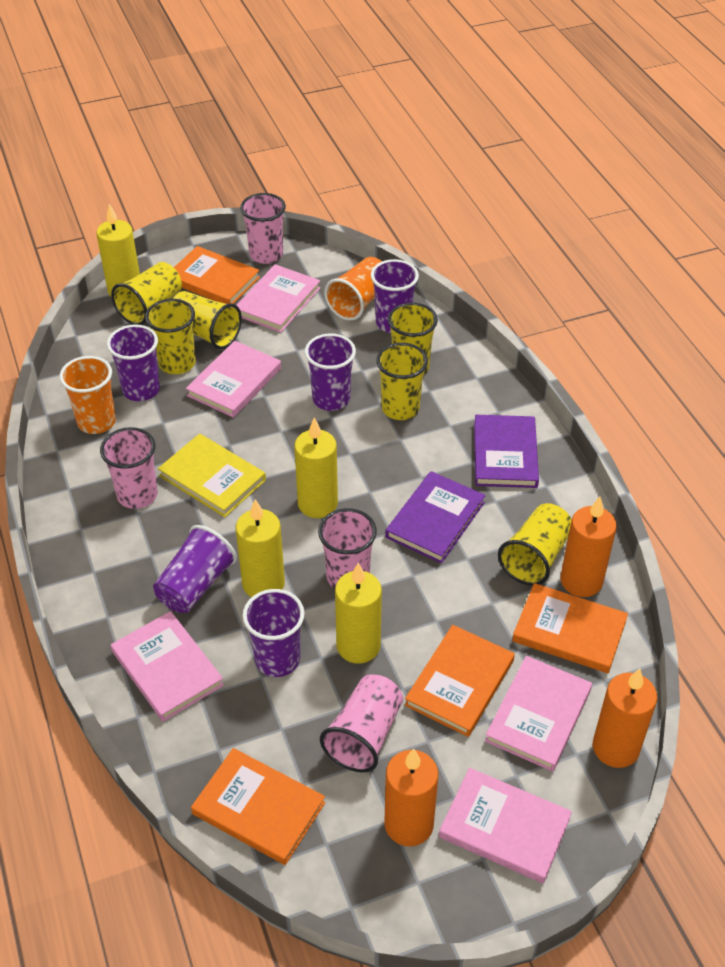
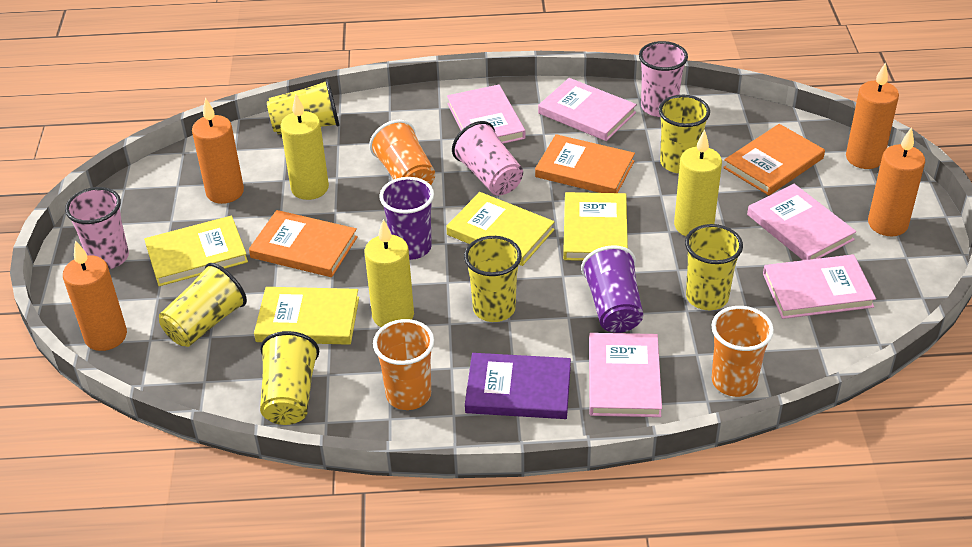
orange book: [174,246,260,304] [191,748,325,865] [405,625,515,737] [512,583,628,673] = 4 -> [249,210,358,277] [535,134,635,193] [723,124,825,196] = 3
orange candle: [384,748,438,846] [561,496,617,597] [593,668,657,768] = 3 -> [63,240,127,351] [192,98,244,204] [846,62,899,169] [868,127,925,236] = 4
orange cup: [59,356,116,434] [324,257,382,321] = 2 -> [369,120,435,185] [373,319,434,410] [711,306,774,397] = 3
pink cup: [100,427,158,509] [240,193,286,264] [318,508,377,589] [320,674,403,773] = 4 -> [65,187,129,269] [452,121,523,195] [639,41,688,117] = 3
purple book: [385,471,486,563] [474,415,539,488] = 2 -> [465,353,571,419] = 1
purple cup: [107,324,160,401] [153,525,237,613] [243,589,305,677] [305,333,356,411] [371,259,419,333] = 5 -> [379,177,434,260] [581,245,643,333] = 2
yellow book: [158,433,266,517] = 1 -> [144,216,248,286] [254,287,359,345] [446,192,555,266] [563,192,628,261] = 4
yellow candle: [96,204,140,296] [235,499,285,597] [294,417,338,518] [335,563,382,663] = 4 -> [281,94,329,200] [364,219,414,327] [674,129,722,236] = 3

